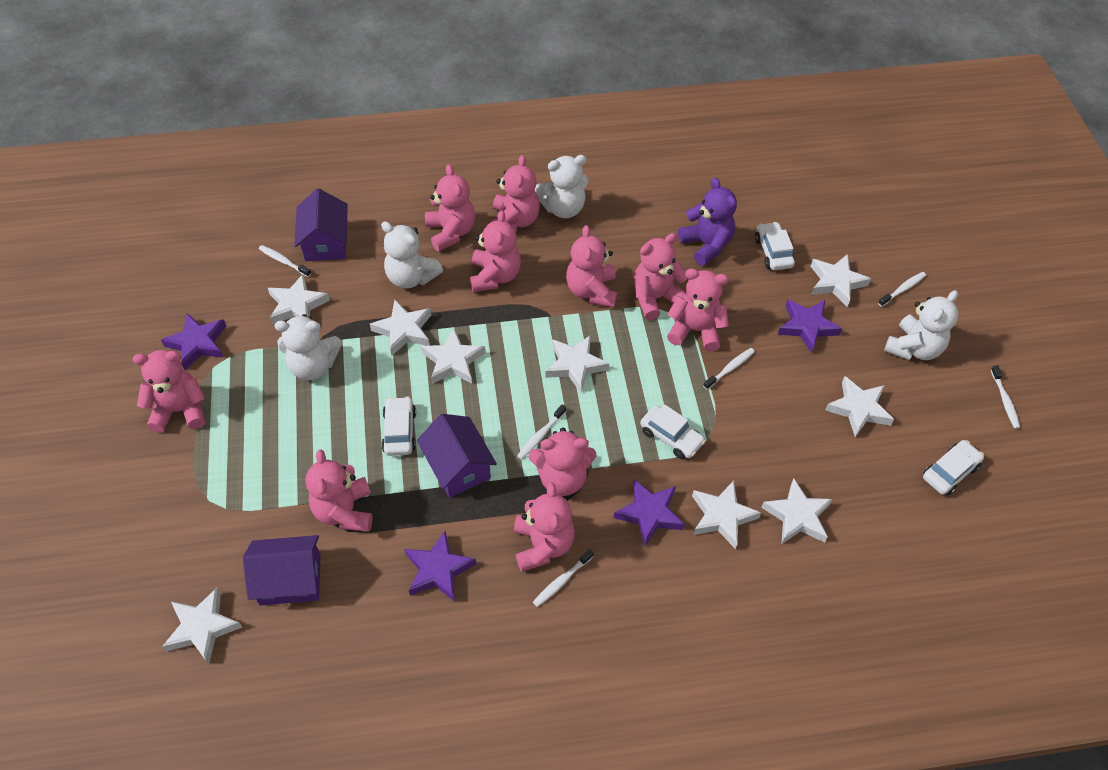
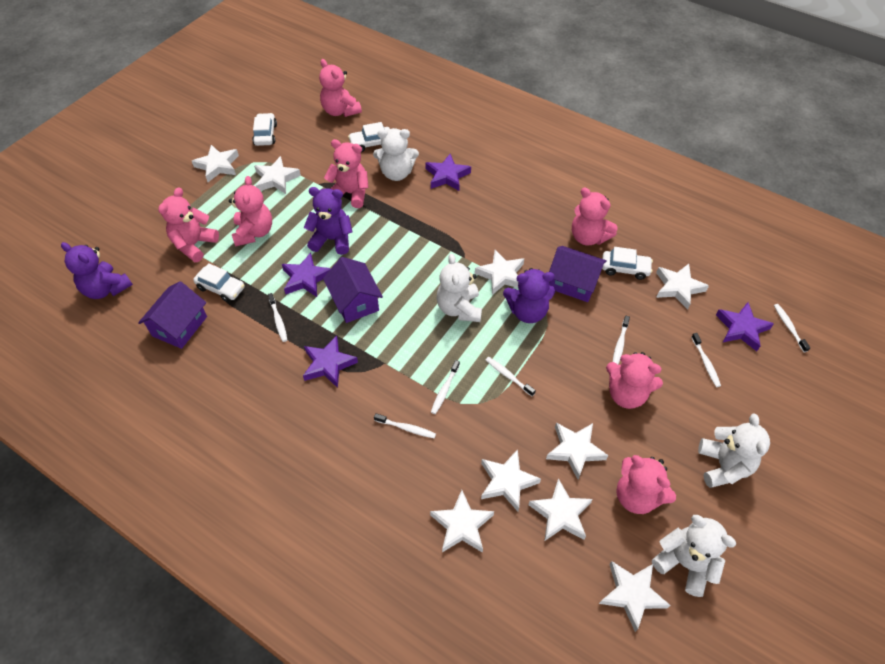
pink teddy bear: [133,350,205,433] [305,449,373,532] [425,164,475,252] [470,210,521,292] [491,155,540,232] [514,482,575,572] [529,428,596,496] [566,225,617,308] [634,233,688,320] [667,269,729,352] = 10 -> [158,187,219,262] [229,176,272,247] [319,59,362,117] [324,139,369,208] [572,187,618,245] [606,352,663,409] [616,455,676,514] = 7
purple teddy bear: [678,178,737,266] = 1 -> [61,242,133,299] [304,187,353,255] [503,268,555,323] = 3
white toothbrush: [259,245,311,277] [517,404,566,460] [533,549,594,607] [703,348,755,390] [878,272,926,307] [991,365,1020,429] = 6 -> [268,293,287,342] [374,413,436,438] [431,360,460,414] [486,357,536,396] [613,316,630,365] [691,333,721,387] [774,304,810,352] = 7

